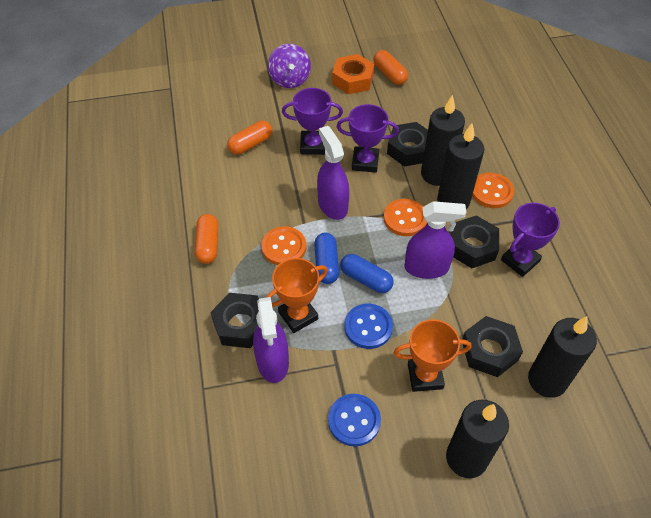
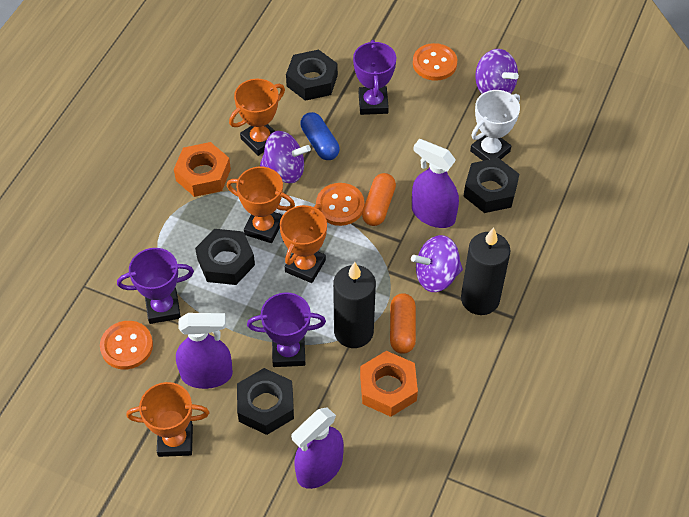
black candle: [421,95,465,186] [437,123,484,209] [446,400,509,478] [528,317,597,398] = 4 -> [333,262,376,348] [461,227,511,315] = 2
blue button: [328,394,381,447] [344,304,393,349] = 2 -> none = 0
blue capsule: [314,233,339,284] [340,254,394,293] = 2 -> [300,112,340,160] = 1
orange capsule: [195,214,218,264] [227,121,272,155] [373,50,408,85] = 3 -> [362,173,396,226] [390,293,416,354] = 2
orange nut: [332,54,374,94] = 1 -> [174,142,231,197] [360,351,418,417] = 2
orange trophy: [266,258,328,333] [393,319,471,392] = 2 -> [126,382,209,457] [227,167,295,243] [229,79,285,156] [279,204,327,283] = 4
purple spinning top: [268,44,311,88] = 1 -> [260,131,311,183] [411,235,463,292] [475,49,519,94] = 3
white trophy: none = 0 -> [470,90,520,161] = 1

